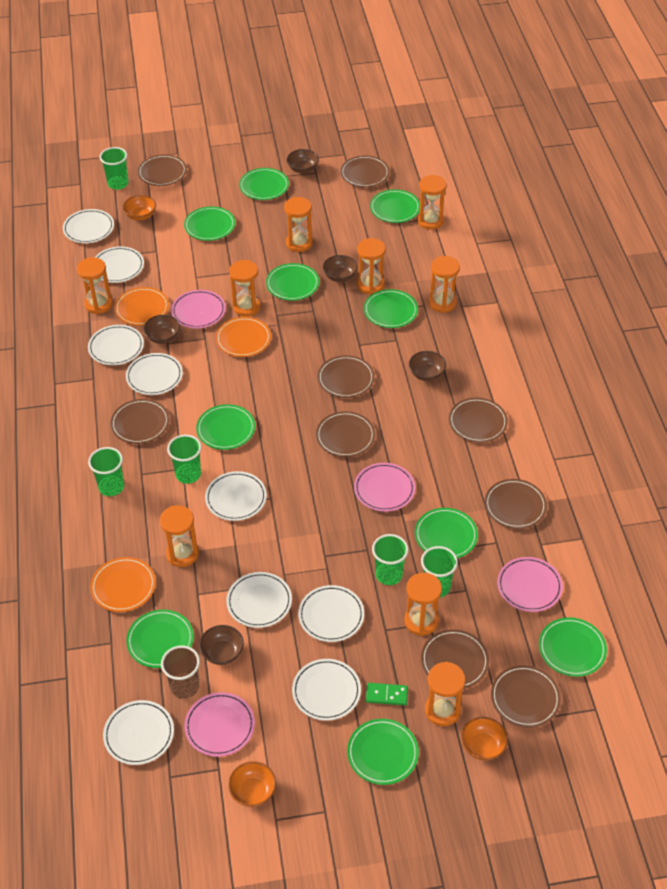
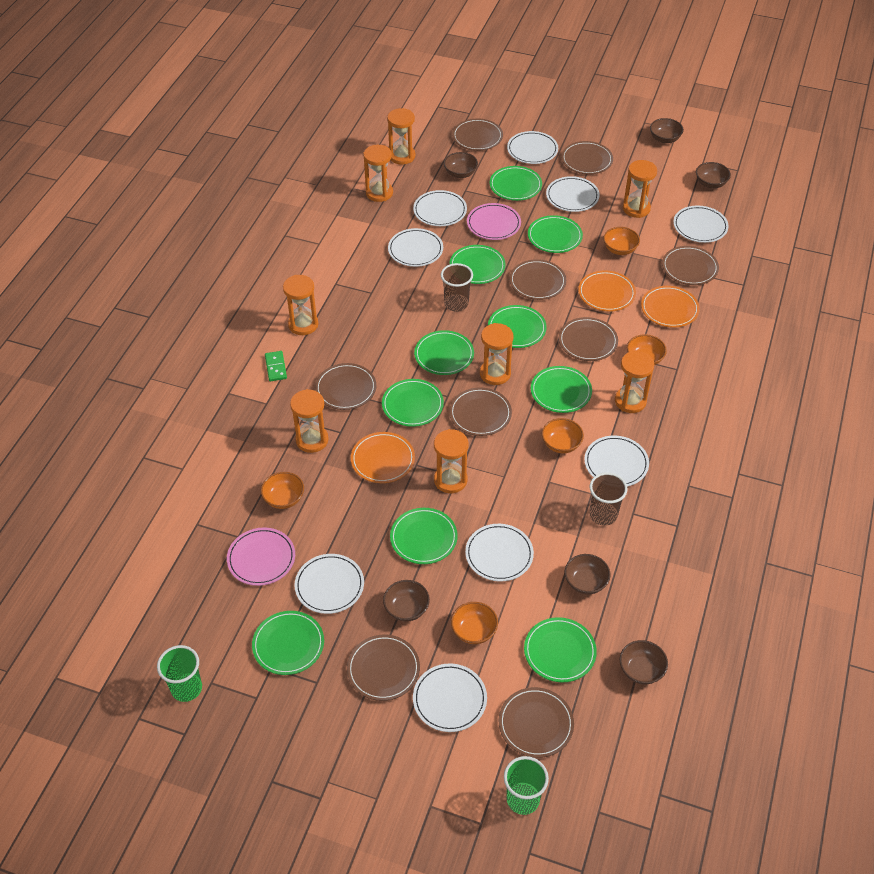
brown bowl: [143,315,180,344] [199,625,244,665] [287,149,319,173] [323,255,358,282] [409,351,446,381] = 5 -> [383,580,430,622] [444,152,478,178] [565,554,611,594] [620,640,668,685] [650,118,684,143] [696,162,731,188] = 6
brown cup: [161,645,200,699] = 1 -> [441,263,473,312] [589,472,628,526] = 2
green cup: [88,447,124,496] [99,147,128,190] [167,435,202,484] [372,534,409,585] [421,546,458,597] = 5 -> [157,645,202,702] [504,756,549,815] = 2
orange bowl: [123,195,156,221] [228,761,276,807] [461,717,508,761] = 3 -> [261,472,304,509] [451,602,498,644] [542,418,584,454] [603,227,640,255] [627,334,667,365] = 5
orange hourglass: [77,257,113,314] [160,505,199,567] [229,260,261,317] [284,197,313,252] [357,238,386,295] [404,573,442,636] [418,175,447,230] [425,662,465,726] [429,256,460,313] = 9 -> [283,275,318,335] [290,389,328,453] [363,145,393,202] [387,108,415,165] [434,429,468,493] [480,323,514,385] [615,351,654,413] [623,160,657,218] = 8
pink plate: [171,290,226,328] [184,692,255,757] [354,463,415,512] [497,557,563,612] = 4 -> [227,527,295,586] [467,203,521,240] = 2

